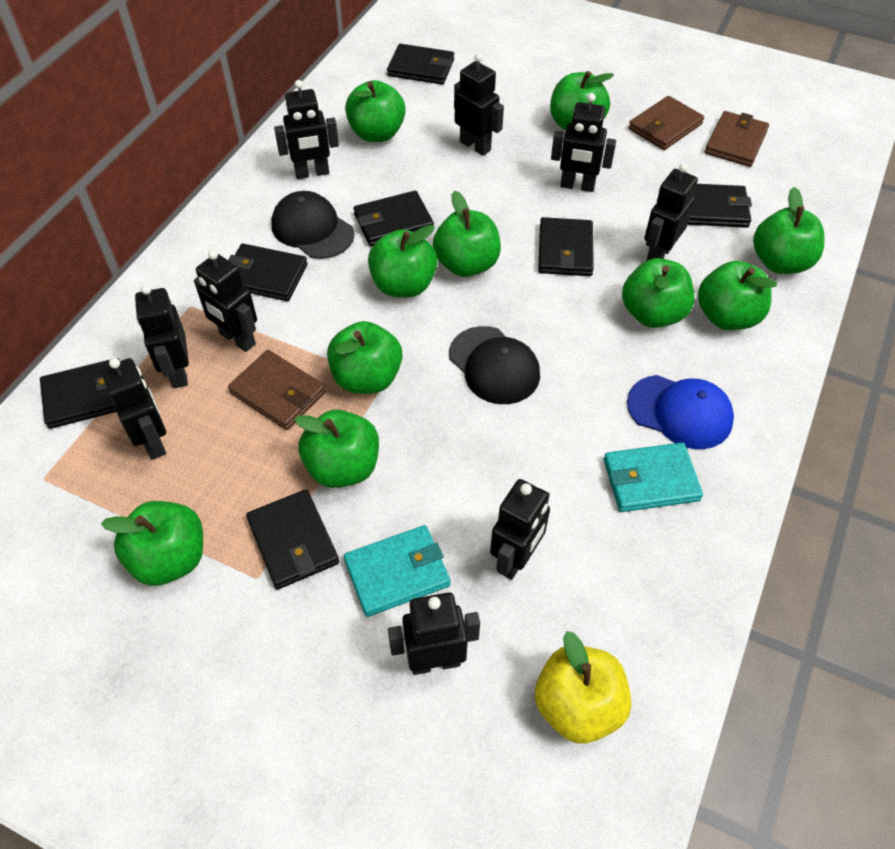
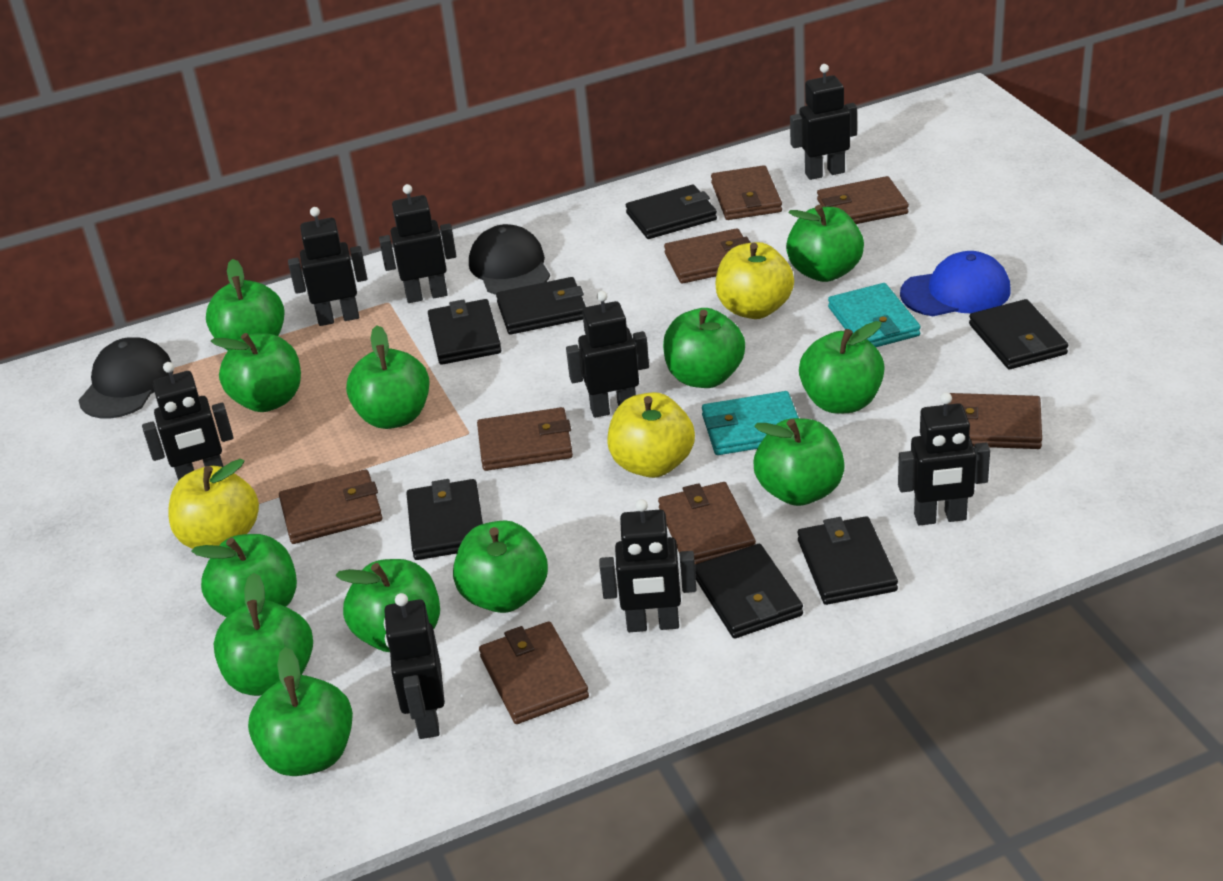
black robot: [101,358,166,460] [135,284,189,388] [194,250,257,352] [274,80,339,179] [388,592,480,675] [454,53,504,156] [490,479,550,580] [551,93,616,192] [644,163,698,261] = 9 -> [142,362,234,481] [288,207,367,326] [379,184,456,303] [384,593,445,739] [566,291,649,418] [599,499,697,632] [790,64,857,180] [898,392,990,526] = 8
brown wallet: [228,350,326,430] [628,96,704,150] [705,111,769,167] = 3 -> [279,469,383,544] [477,407,573,471] [479,621,589,724] [658,482,756,564] [664,228,751,284] [711,165,782,220] [817,176,909,224] [949,393,1042,449] = 8
green apple: [101,501,203,586] [294,410,379,488] [327,321,402,394] [345,80,406,142] [368,225,438,298] [433,191,501,277] [550,71,614,130] [622,258,695,328] [698,261,777,330] [753,187,825,274] = 10 -> [191,534,297,617] [206,259,284,351] [211,333,301,412] [213,573,313,696] [248,647,353,776] [336,559,440,652] [346,325,430,429] [453,521,548,613] [663,308,745,388] [754,418,845,506] [786,205,864,282] [799,321,885,413] = 12
yellow apple: [535,631,631,743] = 1 -> [168,459,259,549] [608,392,695,478] [715,242,794,319] = 3

